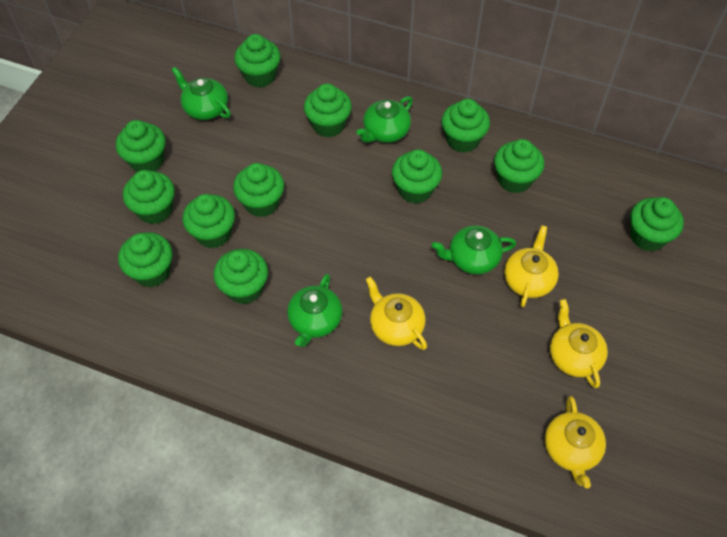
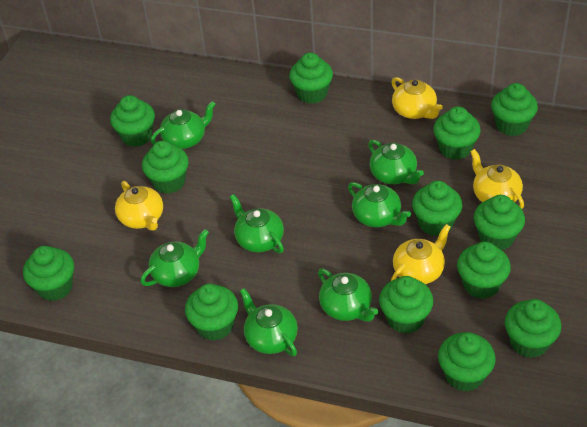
green cupcake: [116,120,166,172] [118,232,172,287] [123,170,175,224] [183,194,235,248] [213,249,268,304] [233,163,284,217] [234,34,280,87] [304,84,352,137] [392,149,442,204] [441,99,490,153] [494,139,544,193] [630,197,684,252] = 12 -> [23,246,74,301] [110,95,155,147] [142,141,189,194] [185,284,238,341] [289,53,333,104] [379,276,433,334] [412,181,462,236] [433,106,481,160] [438,332,496,392] [457,242,511,299] [474,195,525,250] [491,83,538,136] [505,299,561,358] = 13
green teapot: [172,67,231,120] [287,274,342,347] [356,96,413,143] [432,226,516,275] = 4 -> [140,229,209,287] [151,101,216,149] [230,194,284,253] [240,288,298,356] [318,269,378,322] [348,182,411,227] [368,140,424,184] = 7

